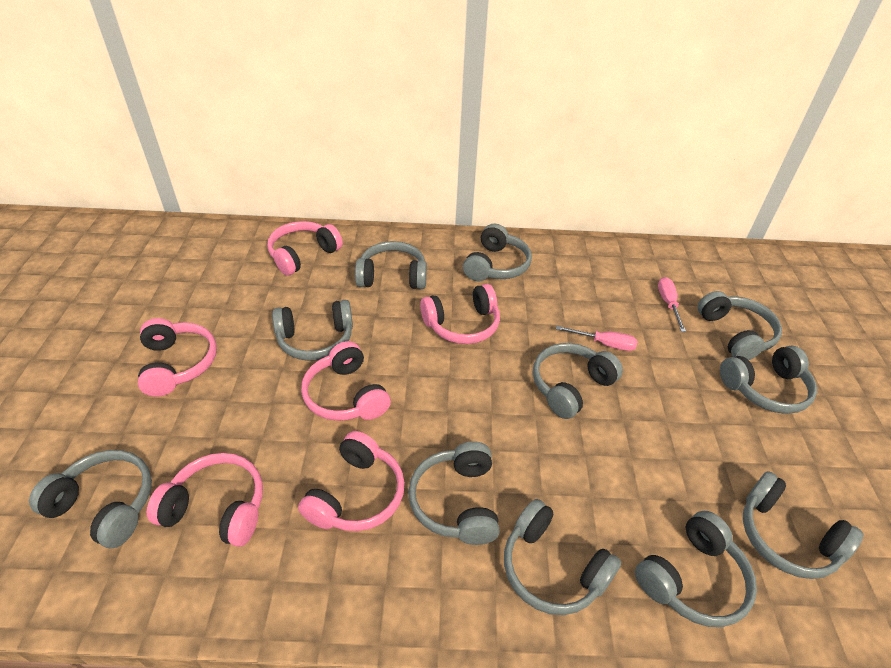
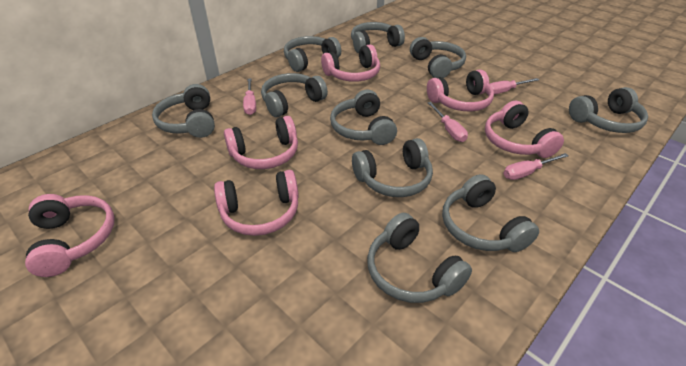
grey headphones: [29,450,152,548] [272,300,353,361] [355,241,427,289] [408,441,500,545] [463,223,532,281] [504,499,621,615] [533,343,623,419] [635,511,757,627] [697,291,782,360] [720,345,817,414] [743,471,864,579] = 11 -> [152,84,215,138] [261,73,328,117] [284,36,341,72] [330,90,397,145] [351,22,405,53] [352,138,433,197] [367,213,472,303] [410,37,466,78] [442,174,539,252] [569,87,648,133] = 10
pink screwdriver: [556,326,638,351] [658,277,686,332] = 2 -> [243,78,256,115] [427,102,468,142] [490,78,539,94] [503,153,569,180] = 4

